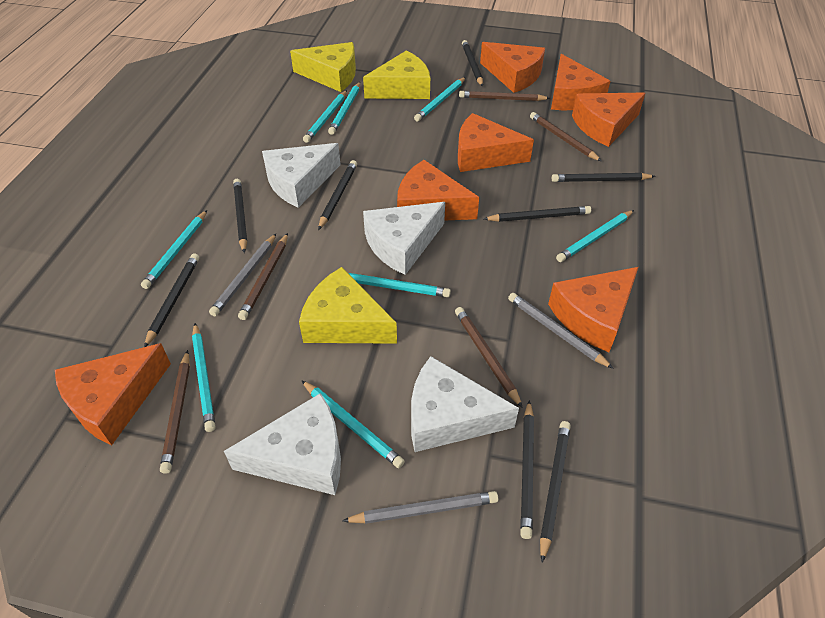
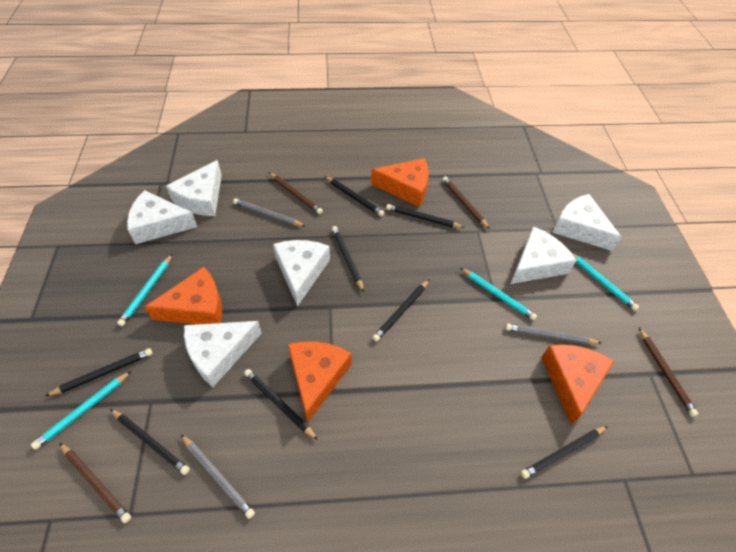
brown pencil: [160,350,190,474] [238,233,288,320] [455,307,523,408] [459,91,550,101] [530,112,601,161] = 5 -> [59,443,131,523] [269,172,323,214] [442,176,490,229] [639,328,698,417] = 4
orange cheese: [55,343,171,445] [397,160,479,221] [458,113,534,172] [480,42,545,93] [548,267,638,352] [551,54,610,110] [572,93,645,147] = 7 -> [145,267,222,324] [288,341,352,423] [371,158,429,207] [541,344,614,425] = 4
turquoise pencil: [141,210,207,289] [192,323,216,432] [301,380,405,468] [303,90,347,143] [328,82,360,135] [348,273,451,297] [414,77,466,122] [556,210,634,262] = 8 -> [31,371,131,450] [117,254,172,326] [460,268,537,320] [571,252,639,311] = 4
white cheese: [224,393,341,495] [262,143,341,208] [363,202,445,275] [411,356,519,452] = 4 -> [127,190,197,244] [166,160,222,216] [184,321,262,387] [273,240,330,307] [510,226,576,284] [552,194,622,251] = 6
yellow cheese: [290,42,356,92] [299,267,397,344] [363,51,430,99] = 3 -> none = 0

